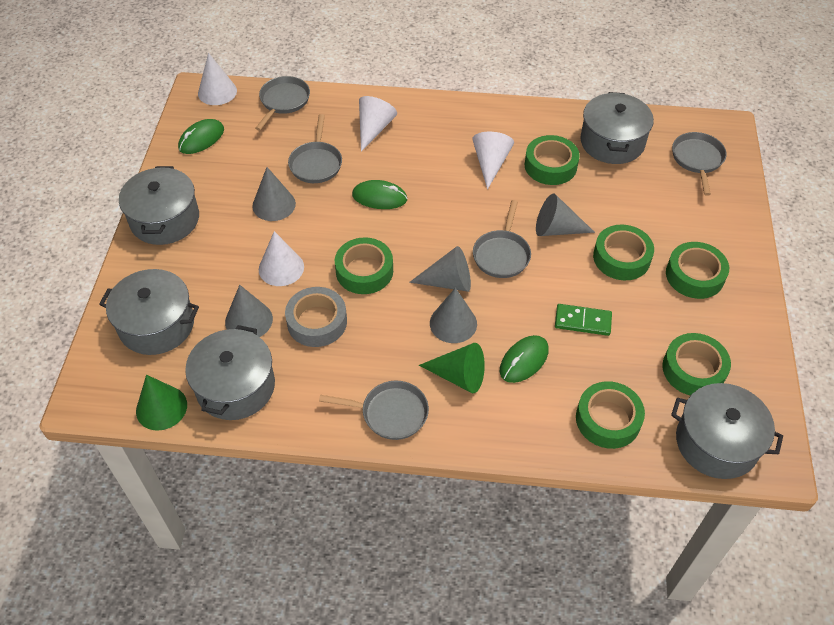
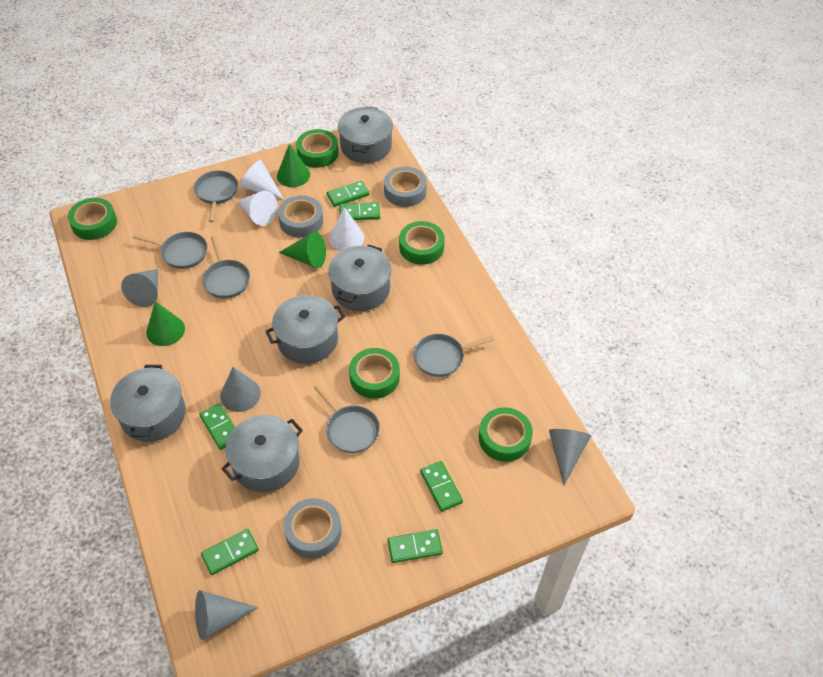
green cone: [136,375,187,431] [419,343,485,393] = 2 -> [146,301,185,346] [277,144,310,187] [279,232,326,268] = 3
green domino: [555,304,612,336] = 1 -> [199,403,235,450] [201,529,259,575] [327,180,370,207] [339,202,380,220] [388,529,443,563] [420,461,463,512] = 6
green mouse: [178,119,224,154] [352,180,408,209] [500,335,549,383] = 3 -> none = 0
green tape: [335,237,393,294] [524,135,580,185] [576,381,645,449] [593,225,654,280] [662,333,731,396] [666,242,729,299] = 6 -> [68,198,117,240] [296,129,339,168] [349,348,400,399] [399,221,445,265] [479,408,533,462] = 5
grey cone: [225,285,273,337] [252,167,296,221] [409,246,471,292] [430,288,477,343] [536,194,595,236] = 5 -> [121,269,158,307] [195,590,259,640] [220,367,261,412] [549,429,591,485] = 4
grey tape: [285,287,347,347] = 1 -> [278,195,323,237] [284,498,342,558] [384,167,427,207] = 3
white cone: [198,53,237,105] [259,231,304,286] [359,96,397,152] [472,132,514,189] = 4 -> [237,191,278,226] [240,160,284,200] [329,207,364,251] = 3

